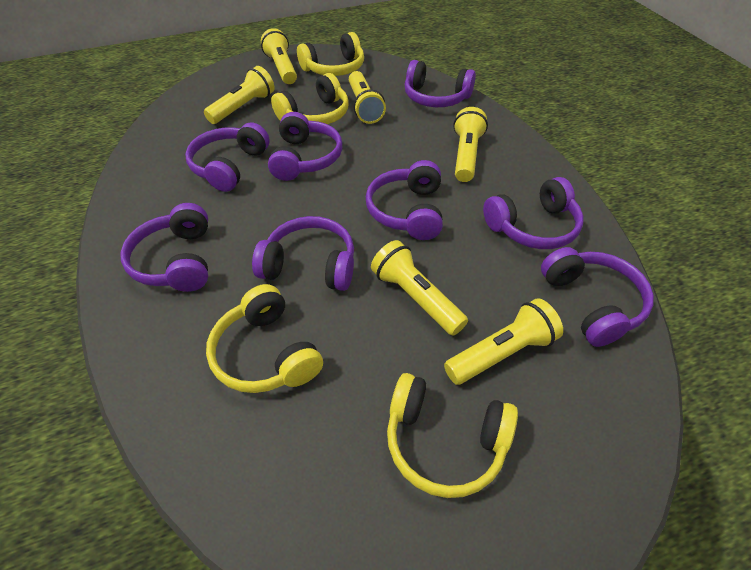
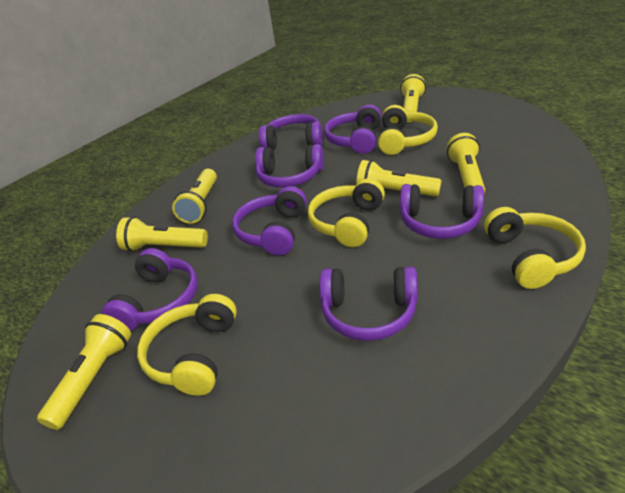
purple headphones: [120,203,208,292] [185,122,270,192] [252,216,354,291] [268,112,342,181] [366,160,443,240] [404,60,476,107] [483,177,583,249] [541,247,654,347] = 8 -> [102,248,198,331] [232,186,307,256] [255,144,324,188] [259,114,322,150] [319,266,418,341] [324,105,381,154] [400,184,484,239] = 7

